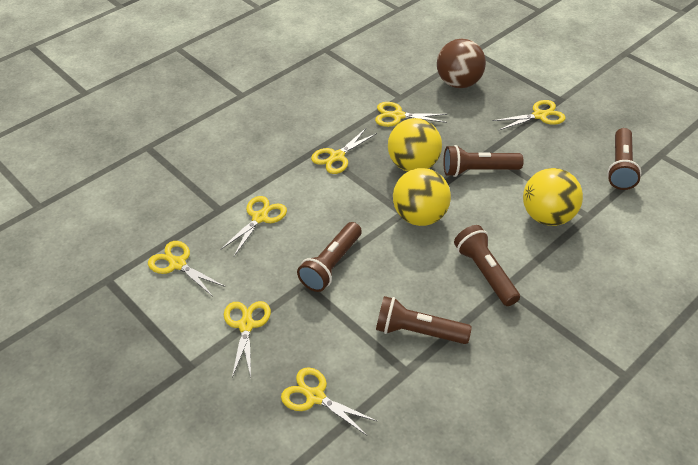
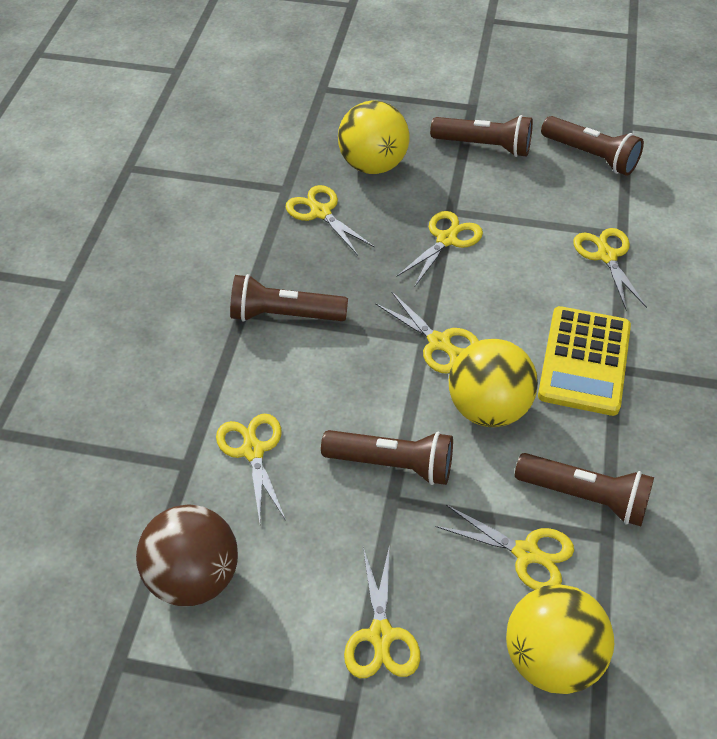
yellow calculator: none = 0 -> [538,306,631,416] = 1

